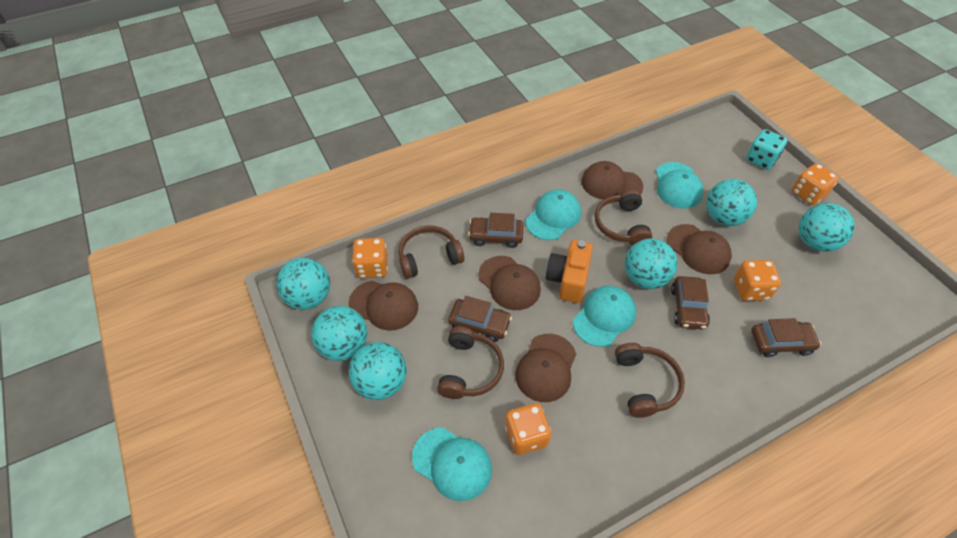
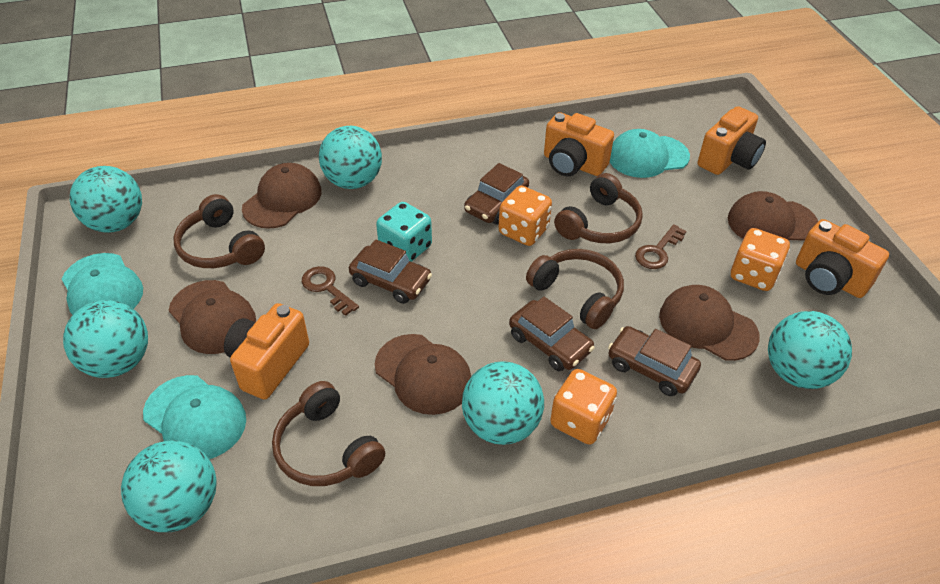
brown key: none = 0 -> [302,266,359,316] [635,224,686,269] = 2
orange camera: [546,240,593,303] = 1 -> [224,303,309,399] [544,112,614,176] [698,106,766,175] [796,219,889,298] = 4
orange dice: [352,238,388,278] [505,403,551,455] [734,260,781,301] [792,163,839,205] = 4 -> [499,186,552,246] [550,369,617,445] [731,228,790,291] = 3
turquoise cap: [412,428,492,501] [526,190,581,240] [573,286,636,347] [656,162,704,209] = 4 -> [62,253,143,315] [143,375,246,459] [610,129,690,178] = 3

